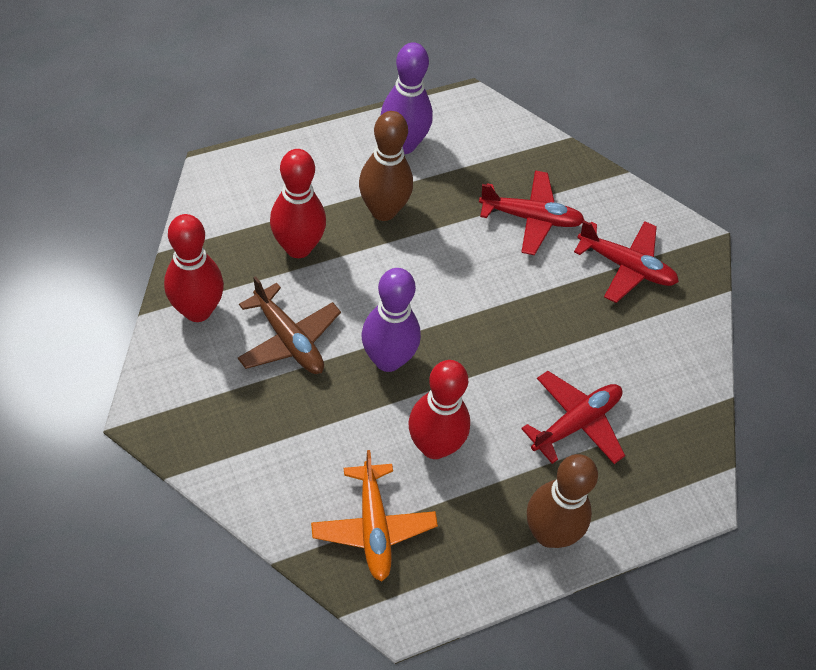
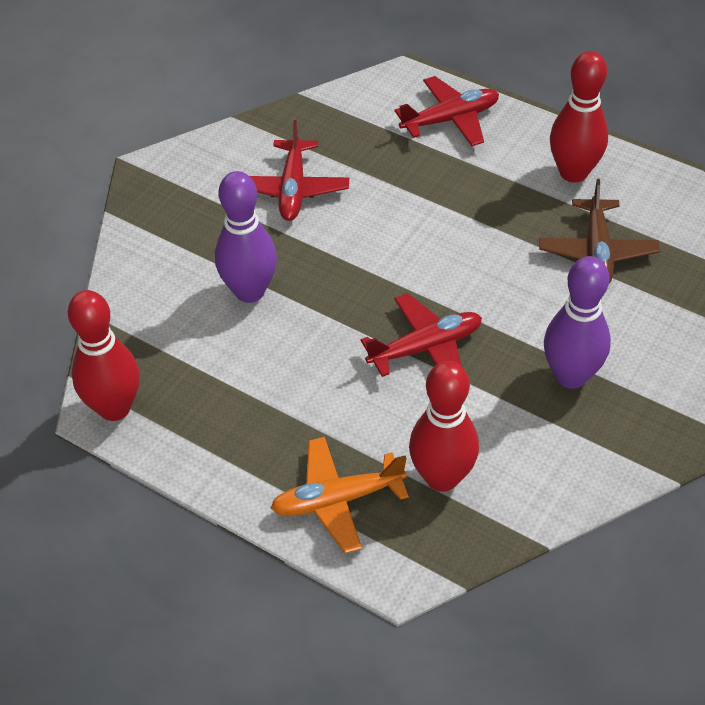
brown bowling pin: [359,111,413,221] [527,454,598,548] = 2 -> none = 0

